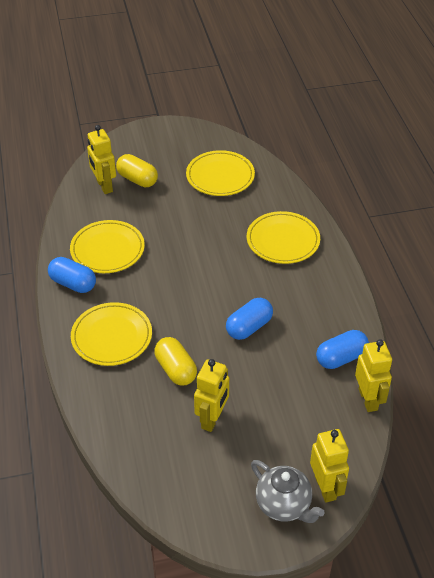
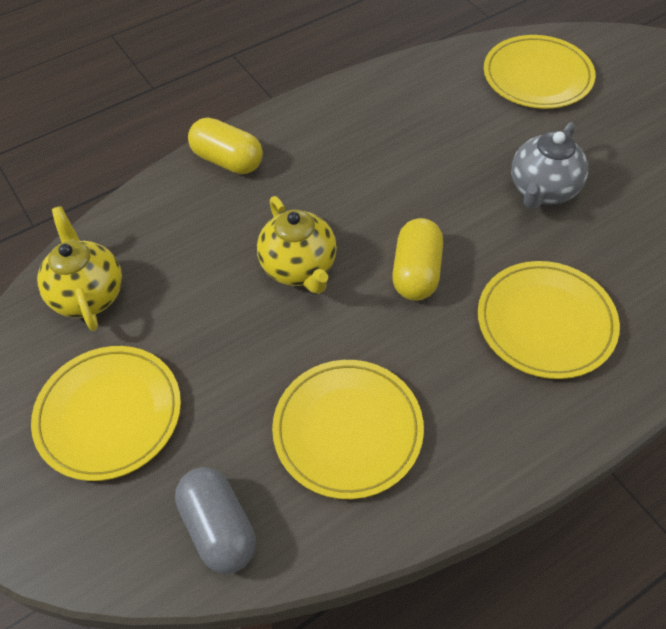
blue capsule: [48,257,96,293] [226,298,273,340] [316,330,369,369] = 3 -> none = 0
grey capsule: none = 0 -> [175,467,256,574] = 1
yellow robot: [87,125,116,194] [194,359,229,432] [310,429,349,503] [355,339,392,412] = 4 -> none = 0
yellow teapot: none = 0 -> [37,206,122,331] [257,196,337,294] = 2

